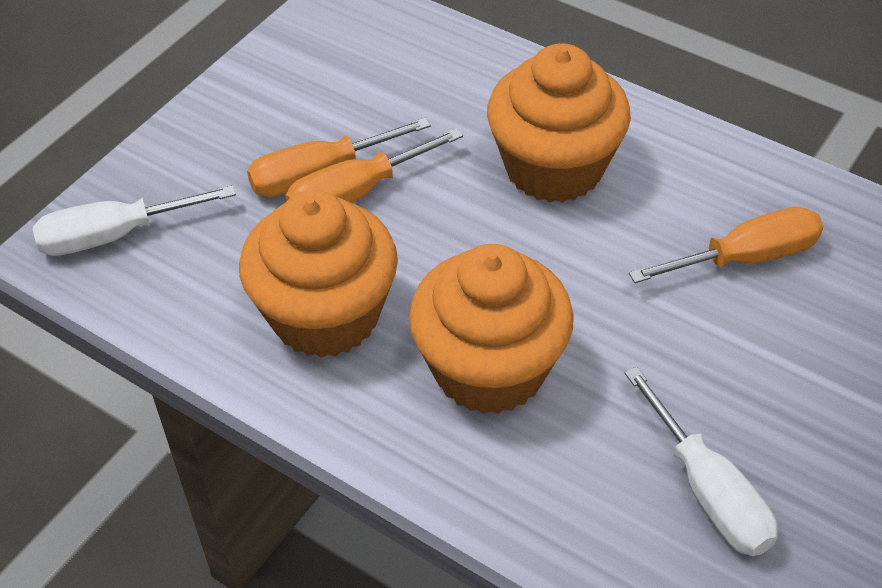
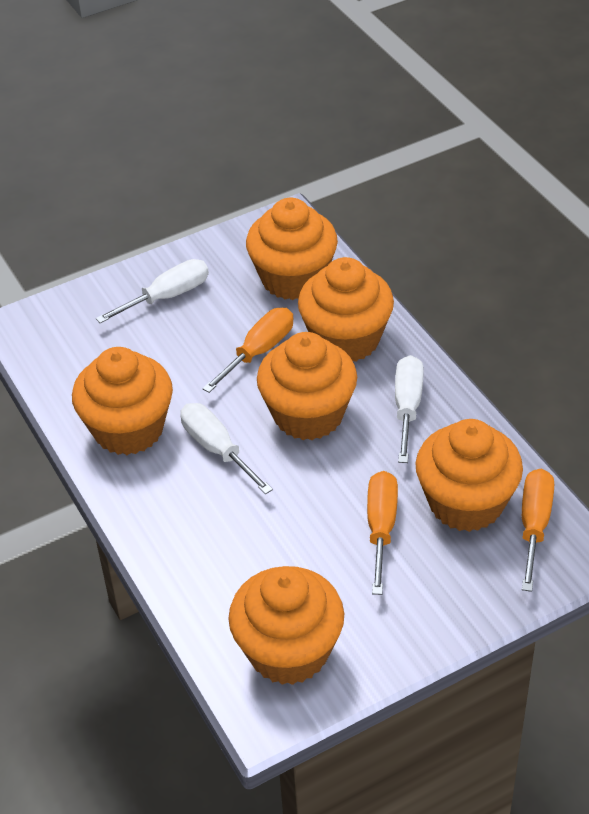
orange cupcake: [239,190,398,358] [409,244,574,414] [487,43,631,203] = 3 -> [72,347,173,455] [228,566,344,685] [246,198,338,300] [257,332,357,440] [298,257,394,362] [415,419,523,532] = 6
white screwdriver: [33,185,236,256] [625,367,778,556] = 2 -> [96,259,209,323] [180,403,273,494] [395,355,424,463] = 3

